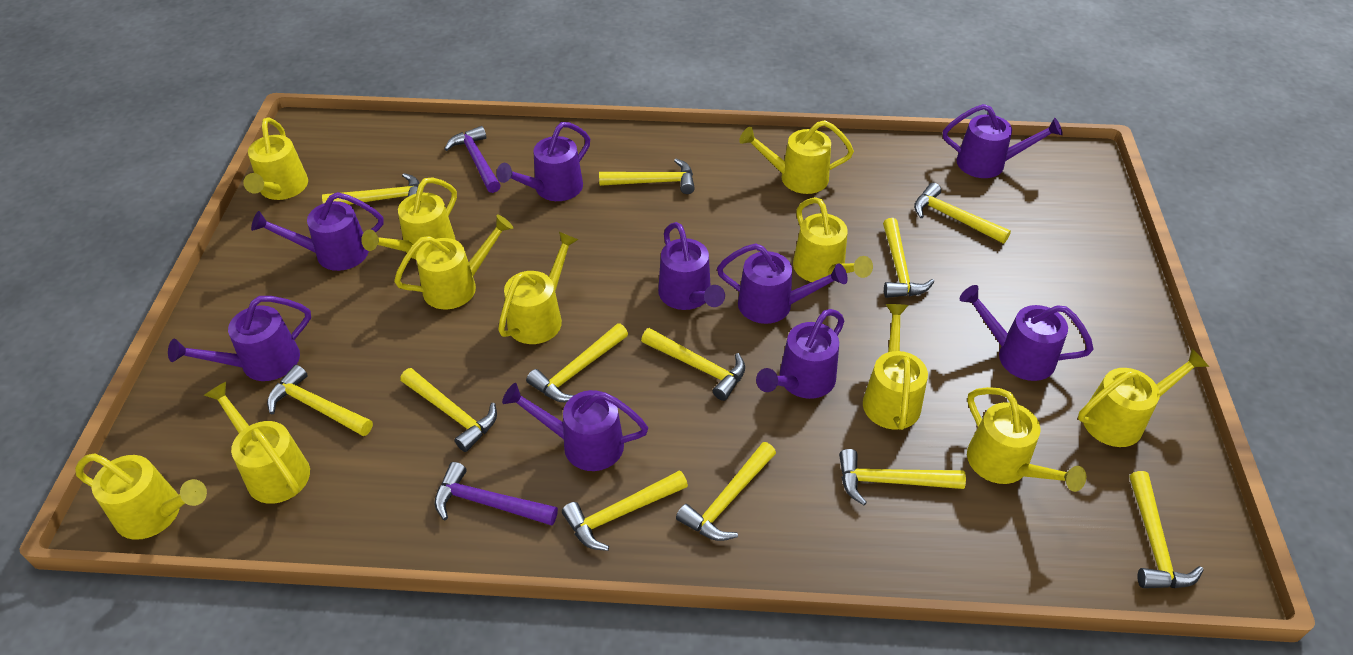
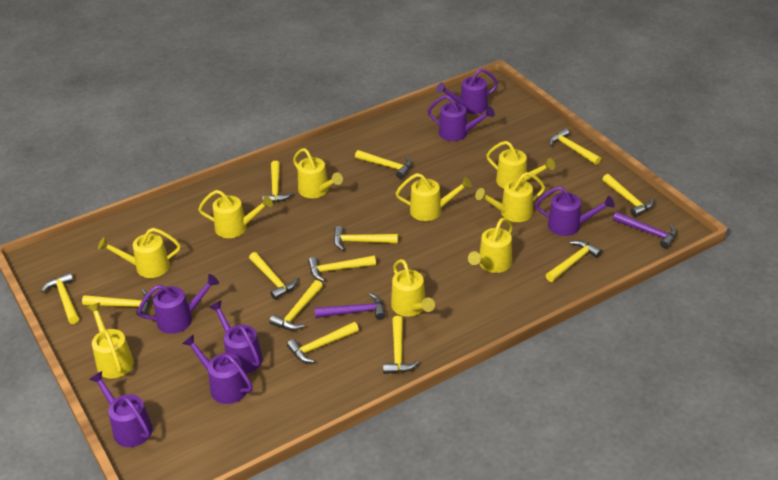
purple watering can: [168,296,311,381] [251,192,383,271] [496,122,590,201] [502,383,648,471] [658,222,725,310] [717,243,848,324] [756,309,844,399] [943,104,1063,178] [960,285,1093,381] = 9 -> [89,371,153,447] [137,274,219,334] [182,334,253,404] [209,300,263,374] [427,95,495,141] [437,68,498,114] [535,186,615,236] = 7
yellow hammer: [267,365,373,436] [322,173,420,205] [400,368,497,452] [526,323,628,402] [562,470,688,551] [599,159,695,194] [641,328,745,401] [676,442,776,541] [839,449,966,505] [883,218,934,298] [914,183,1011,244] [1130,471,1203,588] = 12 -> [41,272,79,324] [82,289,151,317] [249,252,298,300] [262,161,293,203] [269,280,323,330] [287,322,359,363] [308,255,376,282] [334,226,398,251] [355,150,412,179] [383,316,419,374] [546,240,602,282] [549,128,601,165] [602,174,654,217] = 13
yellow watering can: [75,453,207,540] [204,382,310,504] [243,117,308,200] [361,177,457,260] [394,214,513,309] [498,232,579,344] [739,120,854,194] [793,197,873,282] [863,304,928,430] [967,387,1086,492] [1078,349,1209,447] = 11 -> [87,303,134,379] [98,228,181,278] [198,190,273,238] [293,148,343,198] [391,259,435,317] [396,173,472,221] [468,218,512,273] [475,172,545,222] [486,141,555,188] = 9

